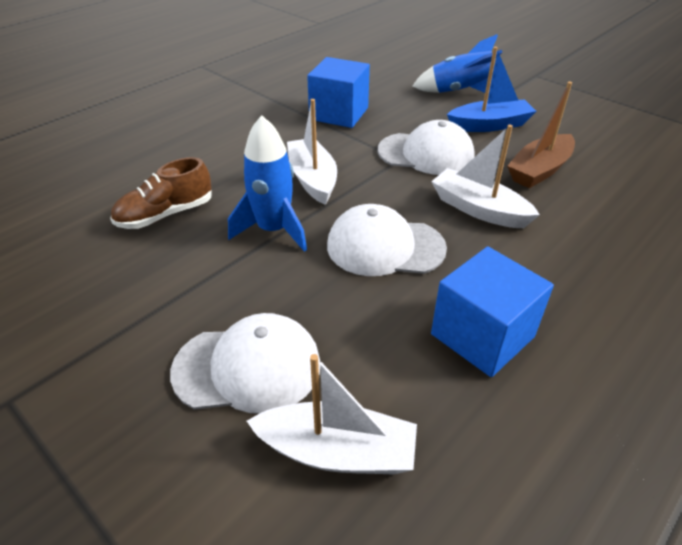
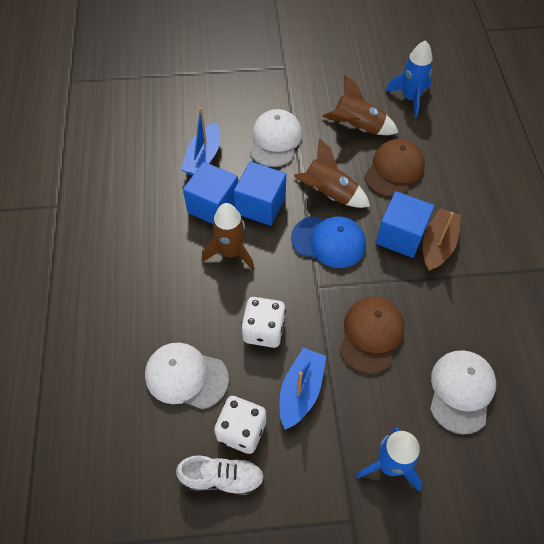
blue boat: [447,47,536,132] = 1 -> [181,107,220,176] [280,348,326,430] = 2
blue cap: none = 0 -> [291,216,366,268] = 1
blue cube: [307,57,370,128] [431,246,554,377] = 2 -> [183,162,238,224] [234,162,286,226] [376,191,434,258] = 3
brown cap: none = 0 -> [340,297,405,374] [365,139,425,197] = 2
brown rocket: none = 0 -> [202,203,254,270] [294,138,370,208] [322,75,399,135] = 3
brown shoe: [110,157,212,229] = 1 -> none = 0
white boat: [247,354,417,475] [287,99,337,205] [431,125,540,228] = 3 -> none = 0
white dice: none = 0 -> [214,396,266,454] [241,297,286,348] = 2
white shoe: none = 0 -> [176,455,265,496] = 1

